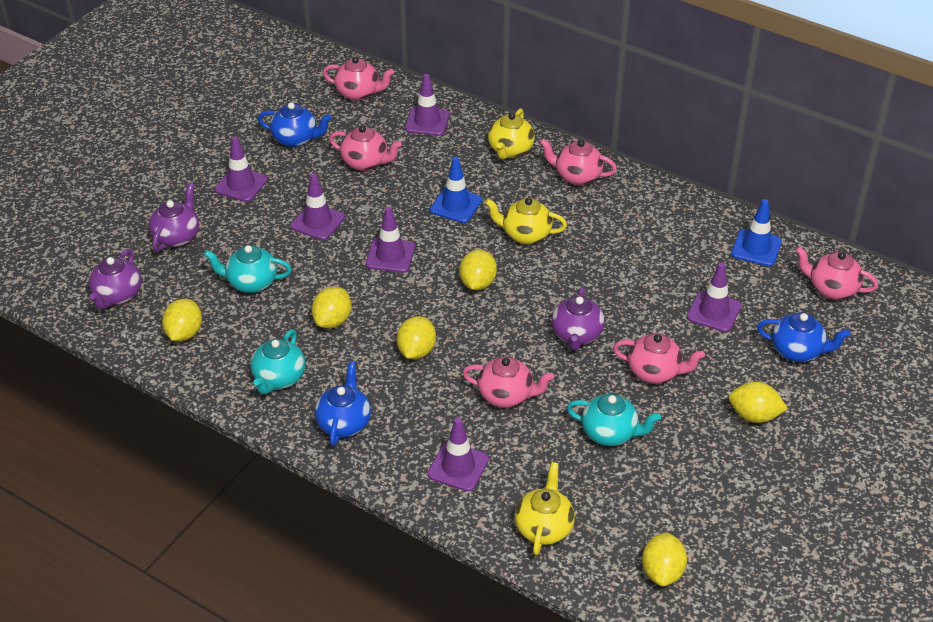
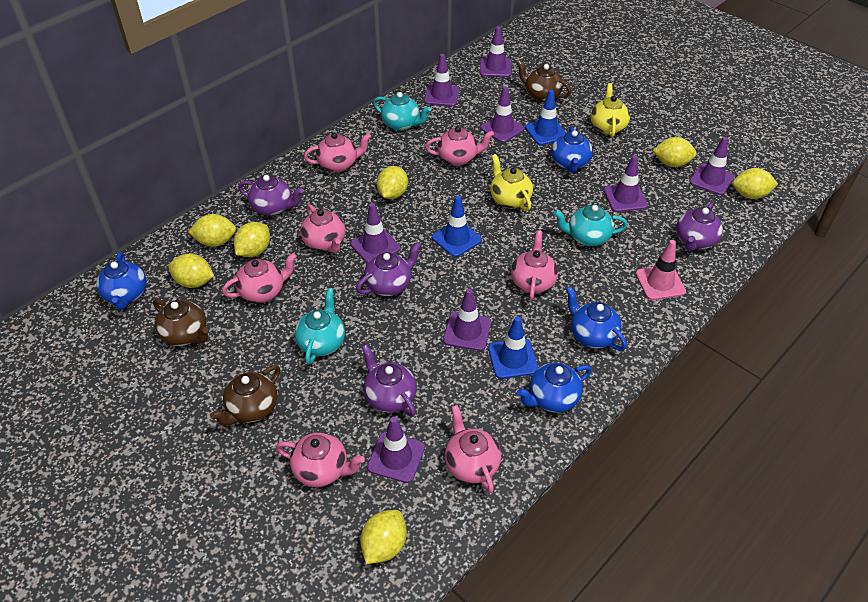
blue teapot: [258,102,332,147] [315,361,371,446] [757,312,851,362] = 3 -> [96,252,147,310] [517,363,592,413] [551,126,593,173] [566,286,627,351] = 4
blue traffic cone: [430,157,482,223] [731,199,782,266] = 2 -> [432,196,482,257] [488,316,539,379] [525,90,566,145] = 3
brown teapot: none = 0 -> [153,299,208,346] [210,365,280,426] [517,60,571,102] = 3
pink teapot: [323,57,394,101] [329,125,402,171] [463,356,554,408] [540,138,617,185] [613,333,705,384] [796,246,878,299] = 6 -> [222,253,297,303] [276,432,365,487] [300,204,346,253] [304,132,371,172] [425,126,494,166] [445,405,501,493] [511,231,558,300] = 7
pink traffic cone: none = 0 -> [636,240,686,300] = 1
purple teapot: [89,249,142,309] [149,183,199,251] [552,286,605,350] = 3 -> [238,175,303,216] [356,242,421,296] [362,344,417,417] [676,203,723,251] = 4
purple traffic cone: [215,136,268,202] [291,173,345,240] [366,207,415,273] [405,74,450,136] [428,418,489,491] [687,263,741,332] = 6 -> [351,203,400,264] [367,417,425,483] [424,54,459,106] [443,289,491,351] [480,26,512,77] [480,86,524,143] [604,155,648,212] [690,137,734,195] = 8
yellow lemon: [162,299,202,341] [312,287,352,328] [397,316,436,359] [459,250,497,290] [642,532,687,586] [729,382,788,423] = 6 -> [168,254,214,288] [188,214,236,247] [234,222,270,257] [360,510,407,564] [377,166,408,199] [653,137,697,167] [733,168,778,199] = 7
yellow teapot: [485,198,567,244] [488,108,535,159] [515,462,575,555] = 3 -> [490,154,533,211] [591,83,630,137] = 2

